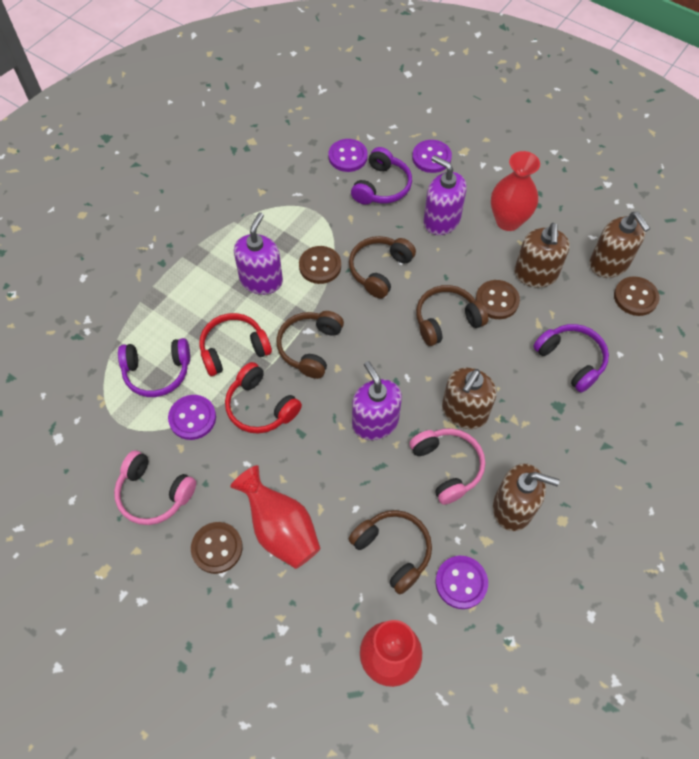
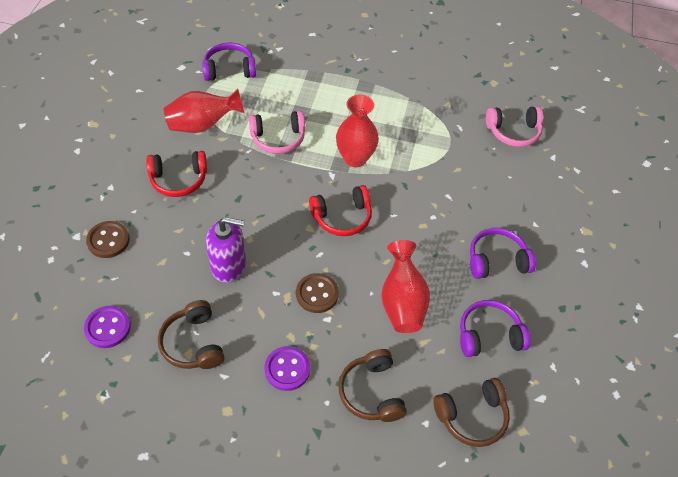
brown button: [191,522,243,574] [299,246,341,284] [476,280,520,319] [614,276,660,316] = 4 -> [86,221,130,258] [296,273,339,313] = 2
brown headphones: [277,311,344,379] [349,236,416,299] [349,510,432,594] [416,285,488,346] = 4 -> [158,300,224,369] [338,349,407,422] [433,378,510,447] = 3
brown soap dispenser: [442,368,497,429] [493,463,559,531] [514,223,570,288] [589,212,650,278] = 4 -> none = 0
purple button: [168,395,216,440] [328,139,368,172] [412,140,452,173] [435,556,488,609] = 4 -> [84,306,131,348] [264,346,310,391] = 2
purple soap dispenser: [234,212,283,295] [352,361,402,440] [424,155,467,235] = 3 -> [206,217,246,283] = 1

